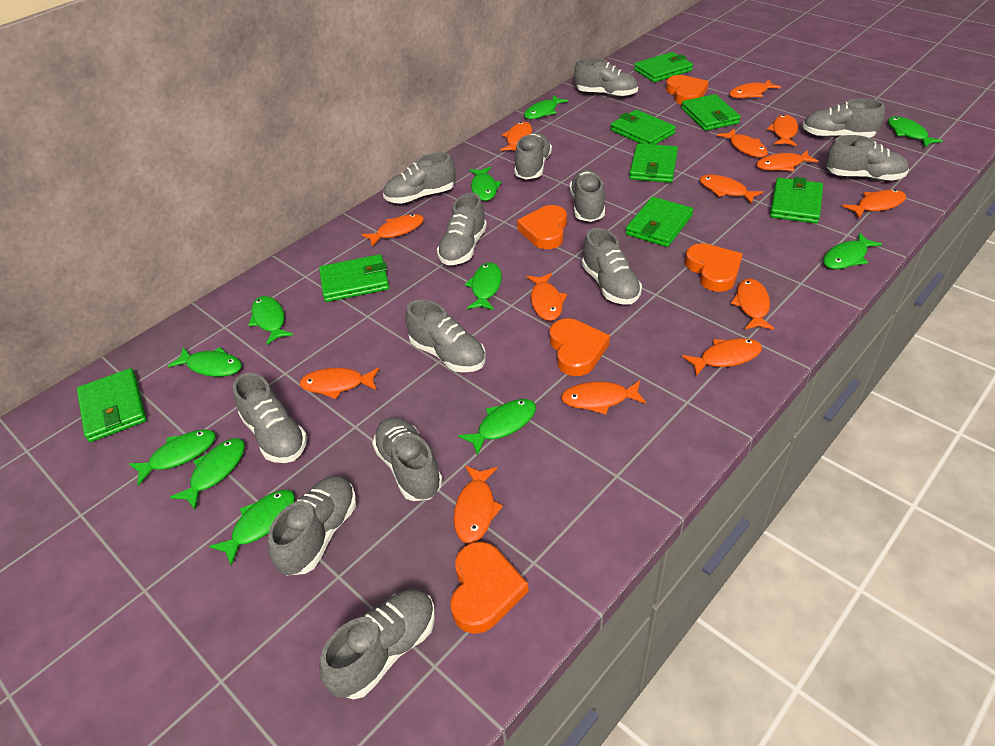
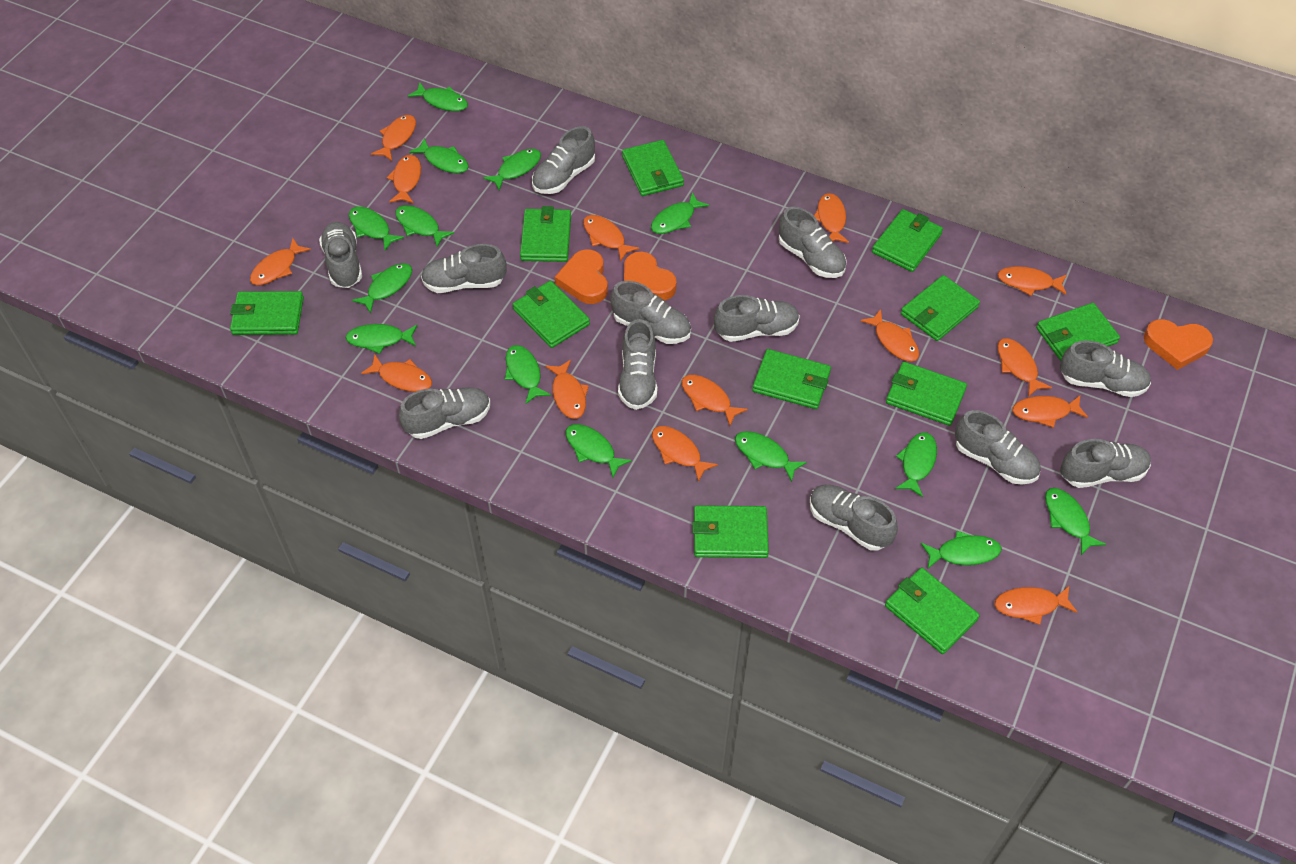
green fish: [129,430,216,486] [168,347,242,377] [170,438,245,509] [209,490,295,566] [248,296,293,345] [458,399,536,456] [465,262,502,310] [469,167,502,201] [524,95,569,119] [823,232,882,269] [888,116,943,147] = 11 -> [345,324,417,354] [349,206,404,251] [352,263,412,314] [395,205,454,247] [408,82,468,111] [409,138,468,173] [483,149,541,191] [505,345,551,404] [566,424,632,477] [651,193,709,234] [735,431,807,482] [895,432,937,497] [921,531,1001,568] [1045,488,1106,555] = 14
green wallet: [77,368,147,442] [319,254,389,302] [611,110,676,145] [626,197,693,247] [629,143,678,183] [634,52,693,82] [681,94,741,131] [770,177,823,223] = 8 -> [230,291,304,335] [513,281,590,348] [520,206,571,262] [622,140,684,196] [692,505,769,558] [752,349,831,409] [872,209,943,272] [885,568,980,654] [886,362,967,426] [901,275,980,341] [1036,303,1120,361] = 11
grey shoe: [233,373,307,463] [268,476,356,576] [320,589,435,699] [372,417,443,501] [383,152,456,204] [405,300,486,373] [437,193,487,265] [514,133,552,180] [570,169,605,222] [574,57,638,97] [582,228,642,305] [802,98,885,138] [826,135,909,181] = 13 -> [319,222,362,288] [399,387,490,439] [421,244,507,293] [532,126,595,194] [610,281,691,344] [618,319,657,410] [714,295,800,342] [779,207,847,278] [810,485,898,551] [955,410,1041,485] [1060,340,1151,397] [1060,439,1151,488] = 12
orange heart: [450,541,528,634] [517,205,567,249] [550,318,610,376] [666,75,709,105] [685,243,743,292] = 5 -> [555,249,608,304] [624,251,677,301] [1144,319,1213,370] = 3

